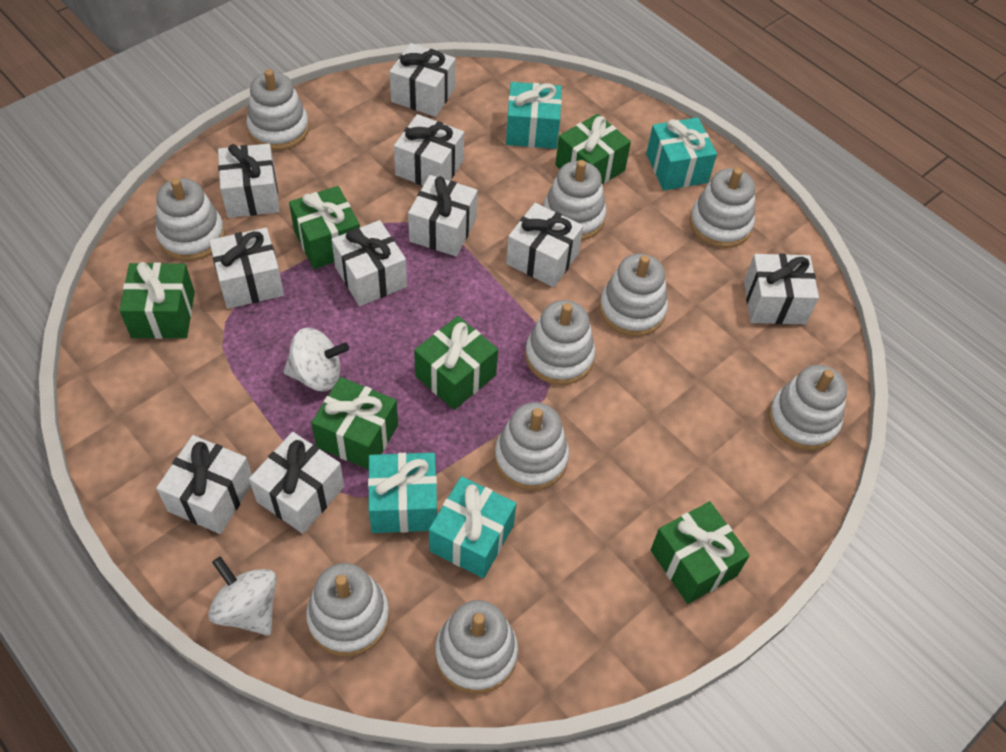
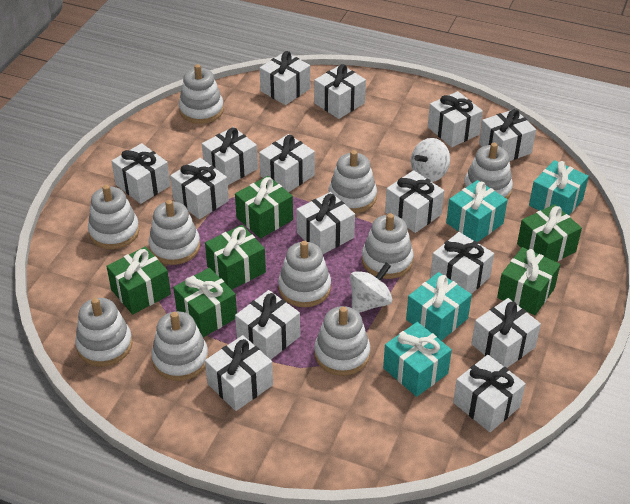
white gift: [156,435,252,534] [209,228,284,309] [218,144,279,218] [249,432,344,534] [331,220,407,306] [390,43,456,117] [394,114,464,185] [408,175,478,257] [506,203,583,287] [744,254,819,324] = 10 -> [111,143,170,204] [170,158,229,219] [202,127,258,185] [205,335,273,411] [235,290,300,360] [259,134,315,192] [260,51,310,105] [296,192,355,254] [314,64,366,119] [385,170,444,233] [428,91,483,147] [430,232,494,294] [453,355,526,432] [471,298,541,368] [479,109,536,161] = 15

